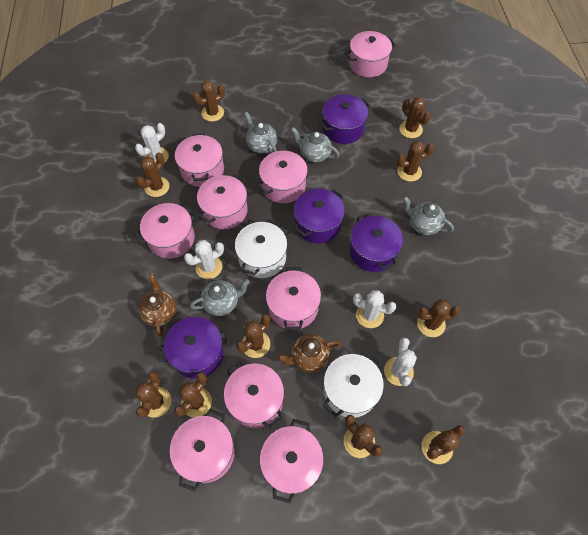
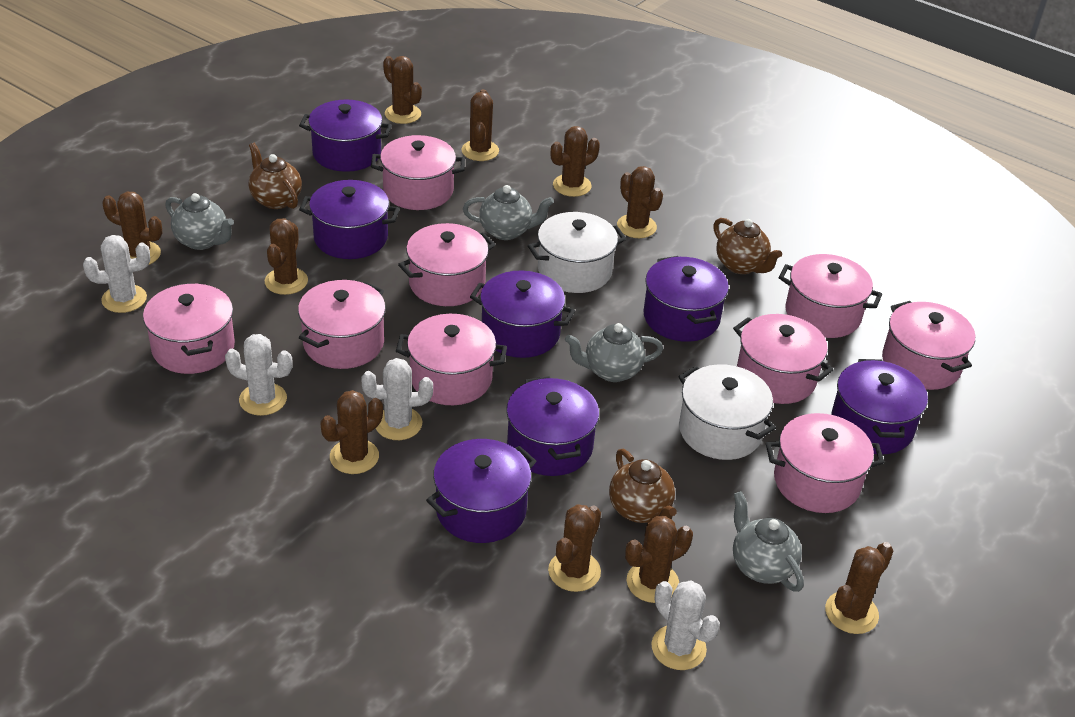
brown teapot: [139,273,177,336] [277,334,341,373] = 2 -> [249,143,302,209] [609,449,677,523] [713,218,782,274] = 3
purple pot: [157,317,230,379] [294,189,345,243] [319,94,371,144] [350,213,403,272] = 4 -> [299,100,392,172] [299,180,400,259] [426,439,536,543] [470,271,575,358] [506,376,599,476] [643,256,729,342] [831,359,928,454] = 7

